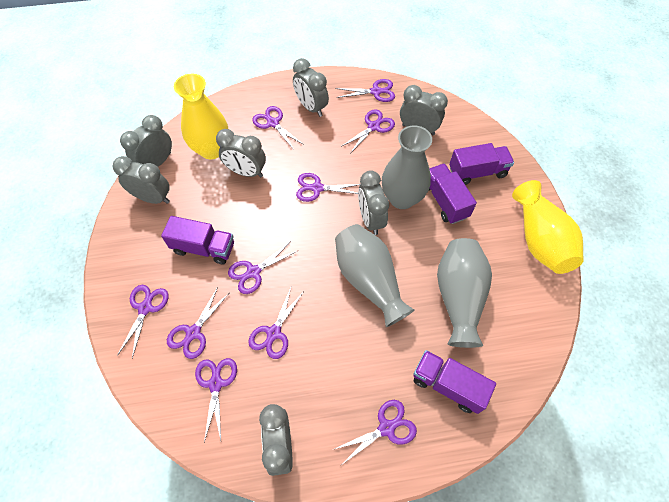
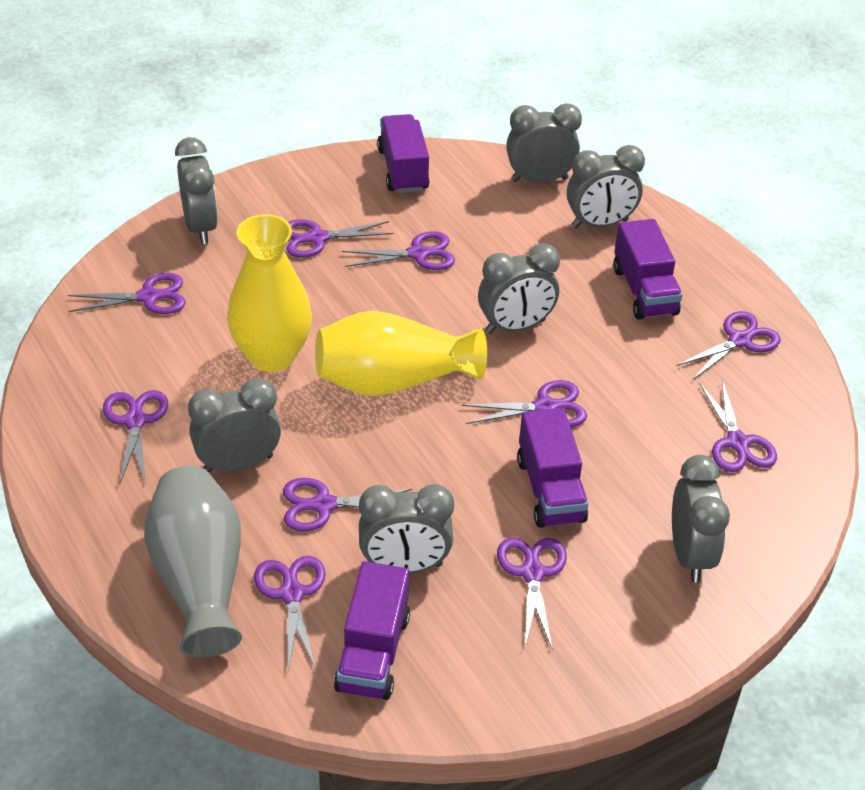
grey vase: [335,224,414,327] [382,125,432,209] [437,238,492,348] = 3 -> [144,466,242,657] = 1

